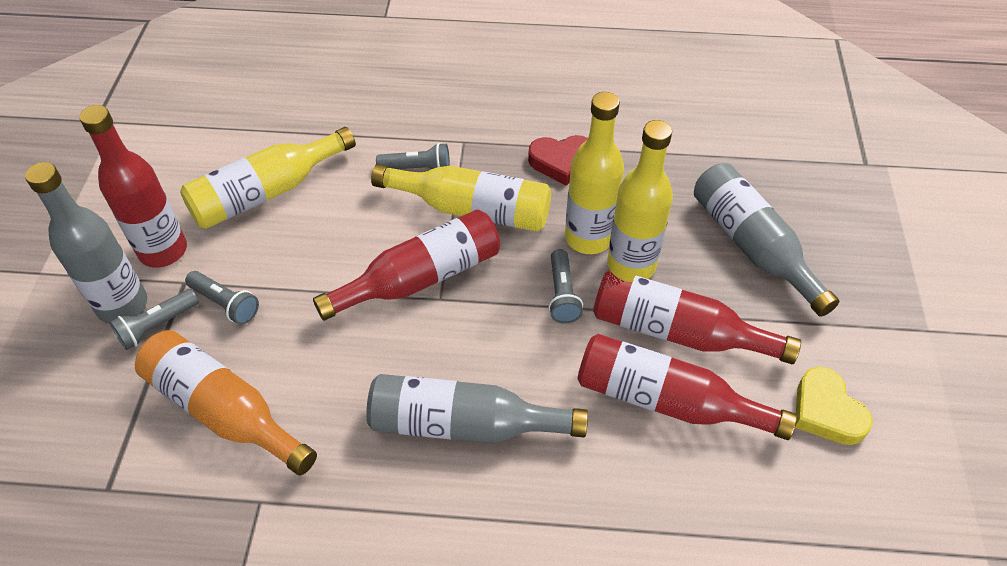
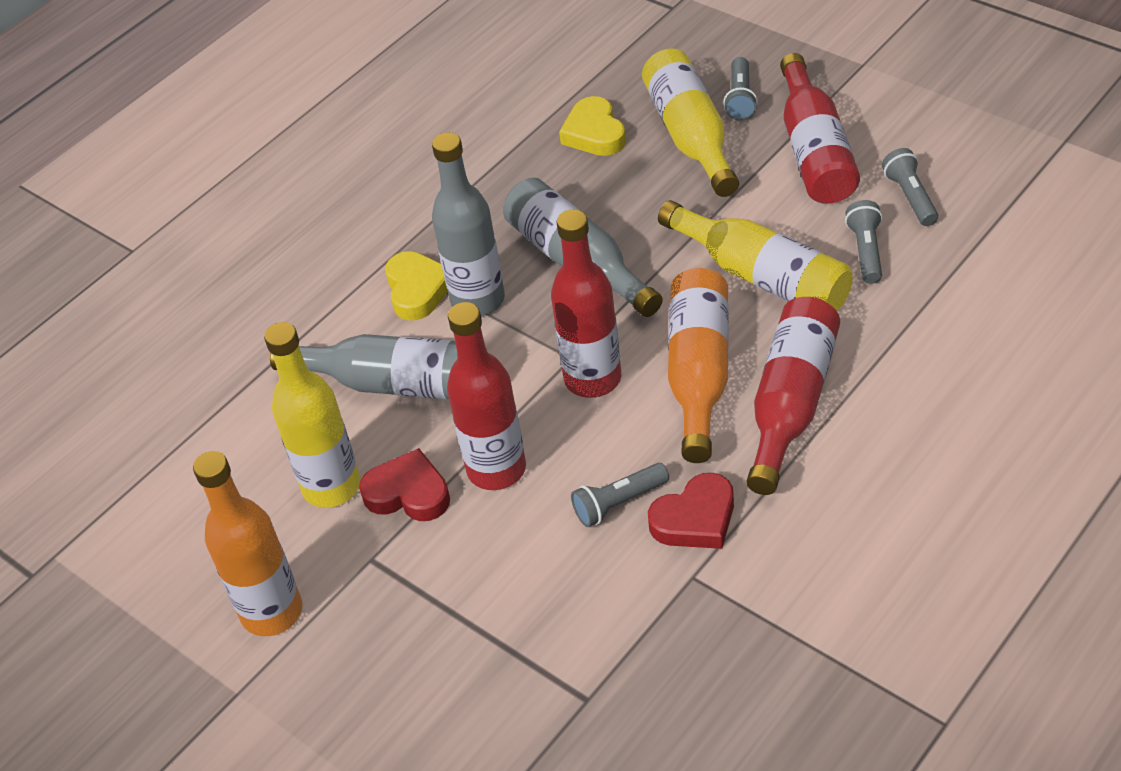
orange bottle: [135,330,317,476] = 1 -> [193,451,302,636] [668,268,729,463] = 2
red heart: [528,135,588,185] = 1 -> [359,448,450,521] [648,473,734,549] = 2
yellow bottle: [180,127,356,229] [371,164,551,232] [565,92,624,254] [607,120,673,279] = 4 -> [264,322,360,508] [642,48,739,197] [658,200,853,311] = 3
yellow heart: [795,367,873,445] = 1 -> [385,251,448,321] [559,96,626,156] = 2

